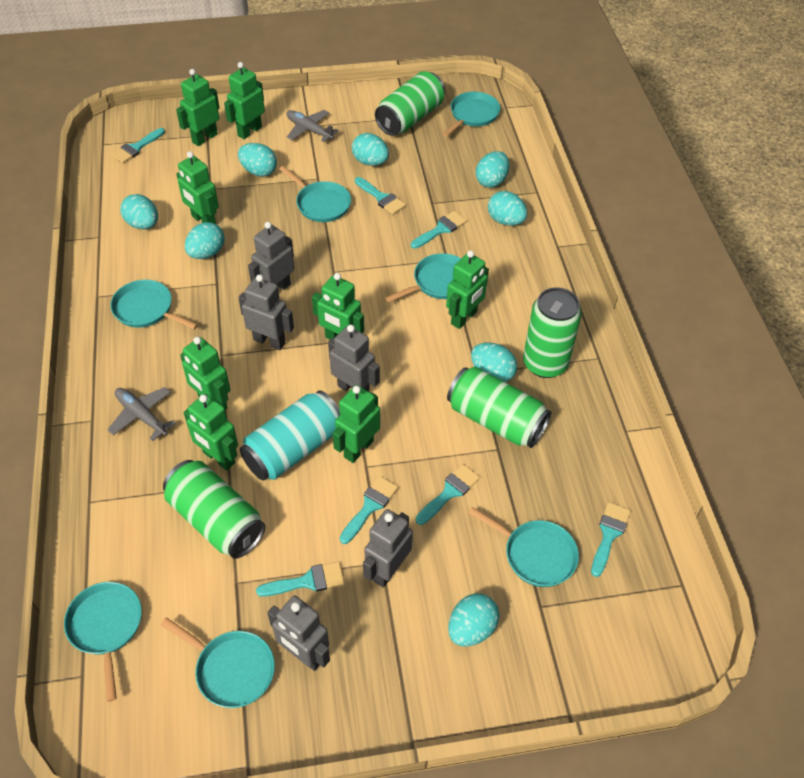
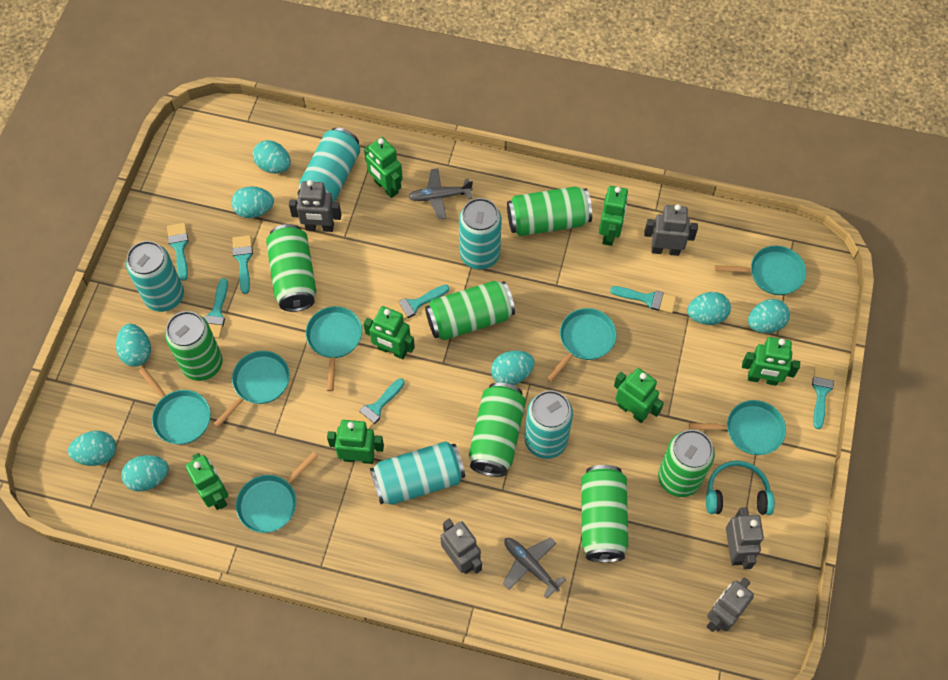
green can: [163,460,265,559] [375,71,445,136] [447,367,551,448] [523,287,582,378] = 4 -> [165,311,223,381] [266,224,316,312] [425,281,515,340] [469,383,526,477] [507,186,592,236] [581,465,628,563] [658,430,715,497] = 7
green robot: [176,69,220,146] [176,151,219,224] [180,337,230,410] [184,394,238,471] [224,62,265,139] [312,273,364,340] [333,385,380,463] [446,250,489,329] = 8 -> [185,453,228,510] [327,420,384,464] [364,137,403,198] [364,306,415,359] [599,186,628,246] [614,368,664,423] [742,337,800,386] = 7
turquoise can: [240,390,340,481] = 1 -> [126,241,184,312] [298,128,360,202] [370,441,465,505] [459,198,502,269] [524,390,573,459] = 5
turquoise headphones: none = 0 -> [706,461,775,515] = 1

